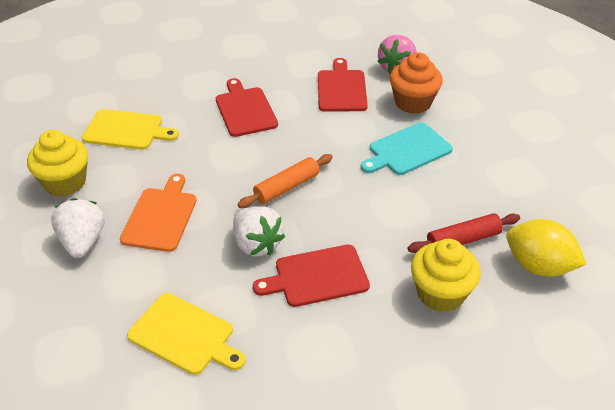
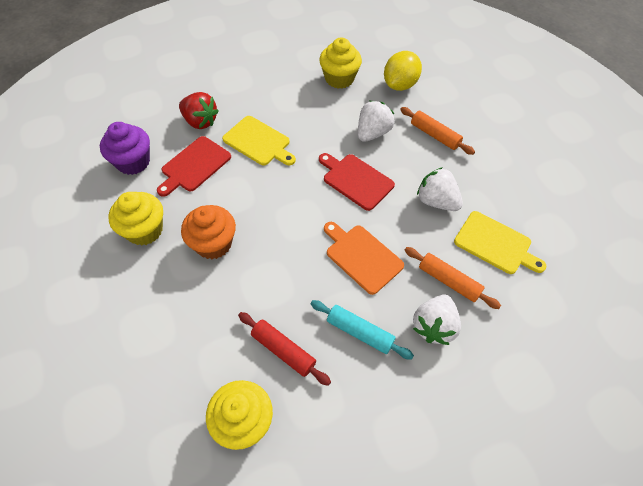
orange rolling pin: [238,154,333,208] = 1 -> [400,107,475,155] [405,247,501,309] = 2
pink strawberry: [377,35,417,74] = 1 -> none = 0
purple cupcake: none = 0 -> [100,122,150,175] = 1
red cutting board: [216,78,278,137] [253,244,370,307] [318,58,368,112] = 3 -> [157,136,231,197] [319,153,395,211] = 2
red strawberry: none = 0 -> [179,92,219,129] = 1
turquoise cutting board: [361,122,453,175] = 1 -> none = 0
turquoise rolling pin: none = 0 -> [311,300,414,360] = 1
white strawberry: [51,198,104,258] [233,206,285,257] = 2 -> [358,101,394,142] [413,294,461,345] [417,167,463,211] = 3
yellow cupcake: [27,130,88,196] [411,239,481,312] = 2 -> [108,192,163,246] [206,380,273,450] [319,37,362,89] = 3

